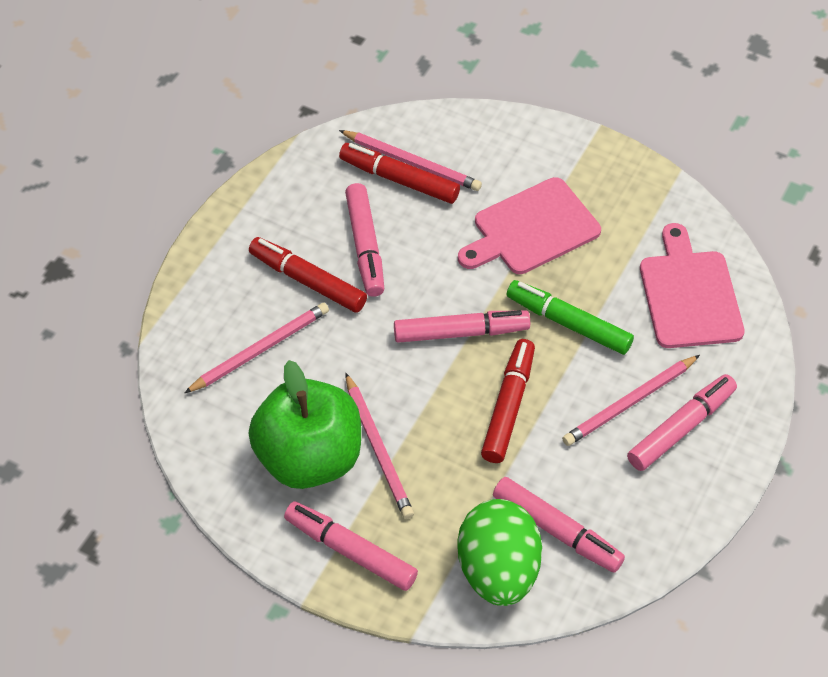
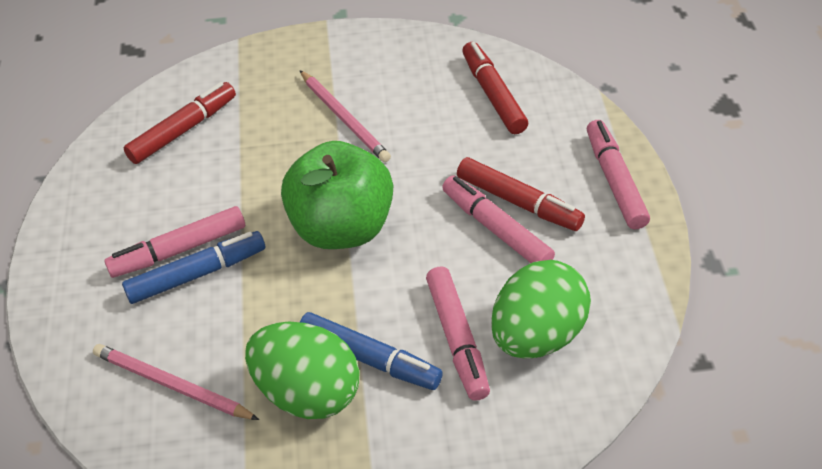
blue marker: none = 0 -> [122,231,265,304] [300,312,443,390] = 2
green egg: [457,499,542,606] = 1 -> [245,322,360,419] [491,260,591,359] = 2
green marker: [507,280,634,355] = 1 -> none = 0
pink cutting board: [458,177,601,274] [640,223,745,348] = 2 -> none = 0
pink marker: [284,501,418,591] [345,183,384,297] [394,310,530,343] [493,477,625,573] [627,374,737,471] = 5 -> [104,206,245,278] [426,266,490,401] [442,175,555,263] [587,120,650,229] = 4
pink pencil: [184,303,329,393] [339,130,482,191] [345,373,414,519] [562,355,700,446] = 4 -> [93,344,259,420] [300,70,391,162] = 2

